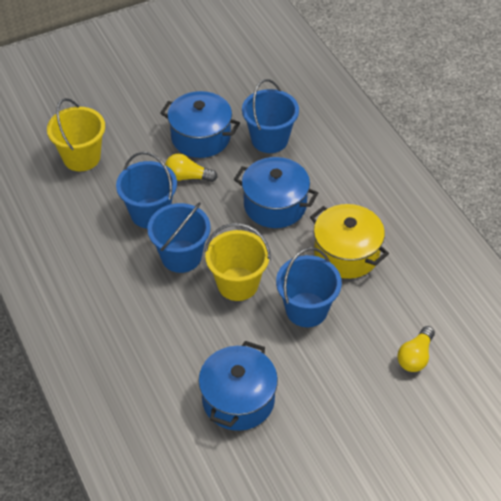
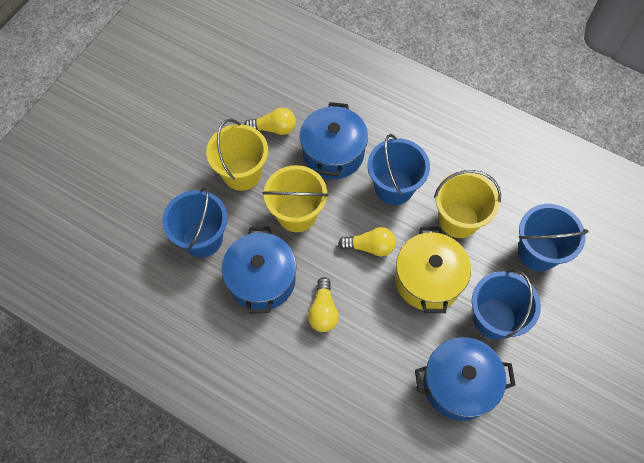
yellow bucket: [47,98,105,171] [205,223,271,301] = 2 -> [206,119,268,191] [263,165,329,232] [434,170,501,238] = 3
yellow light bulb: [165,154,218,182] [397,326,435,372] = 2 -> [244,108,296,135] [308,277,339,332] [338,227,396,257] = 3

